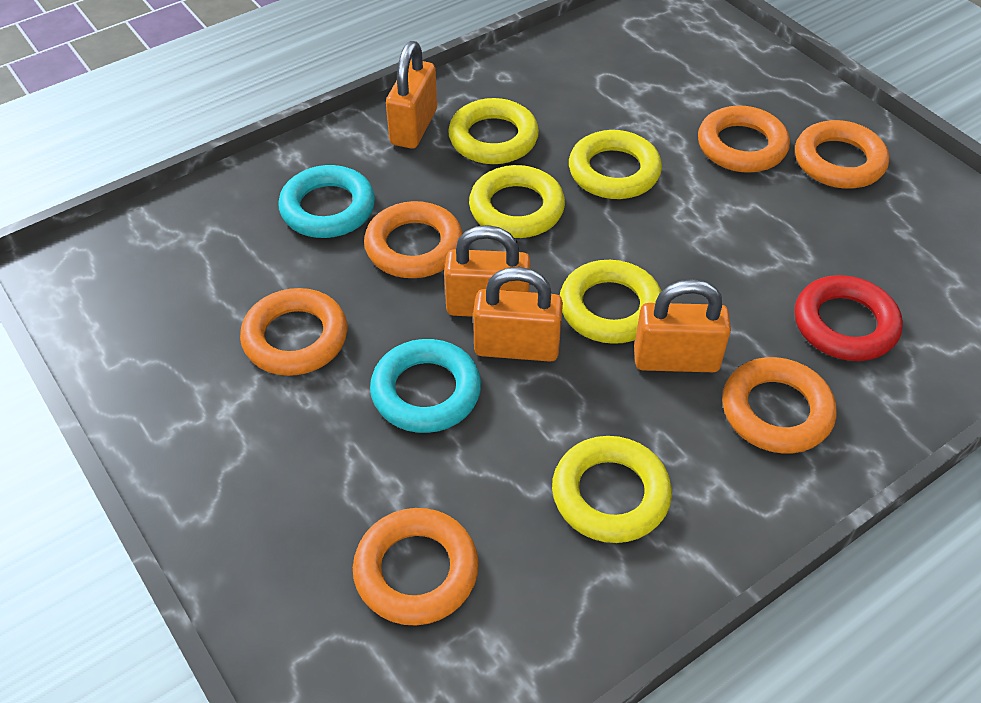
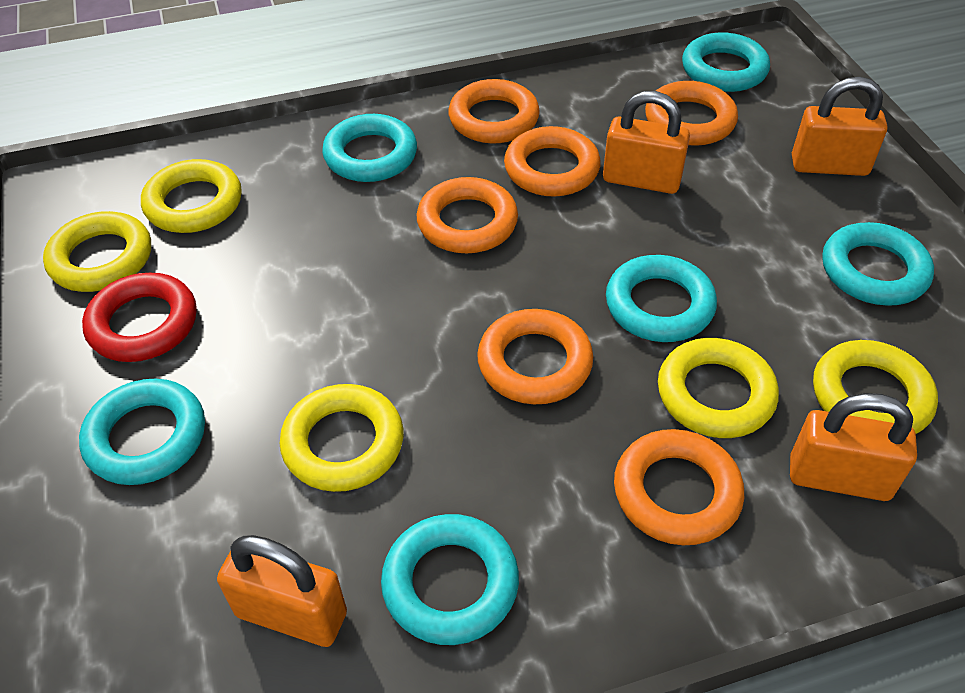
turquoise ring: [278,165,375,238] [370,339,481,433] = 2 -> [79,379,205,485] [322,114,417,182] [381,514,519,645] [606,255,717,342] [682,32,770,92] [822,222,934,306] = 6

